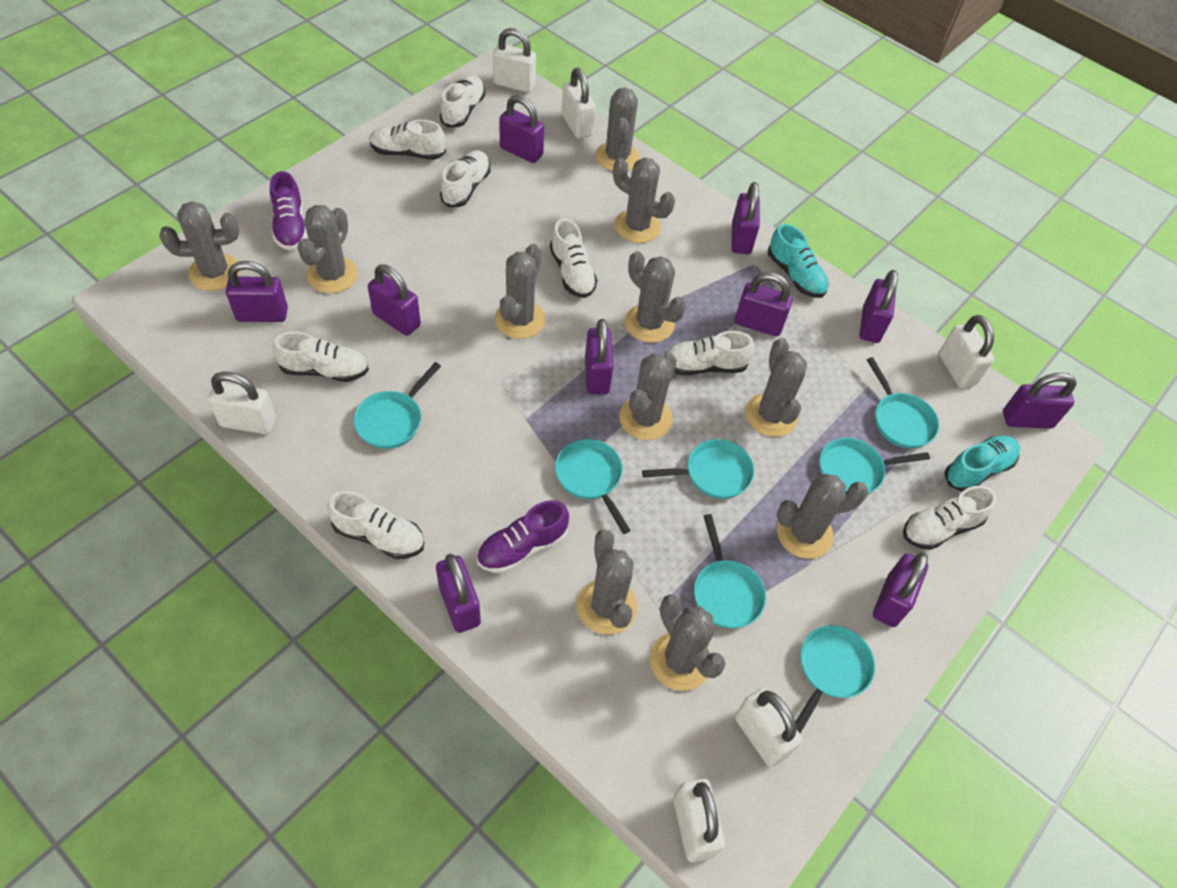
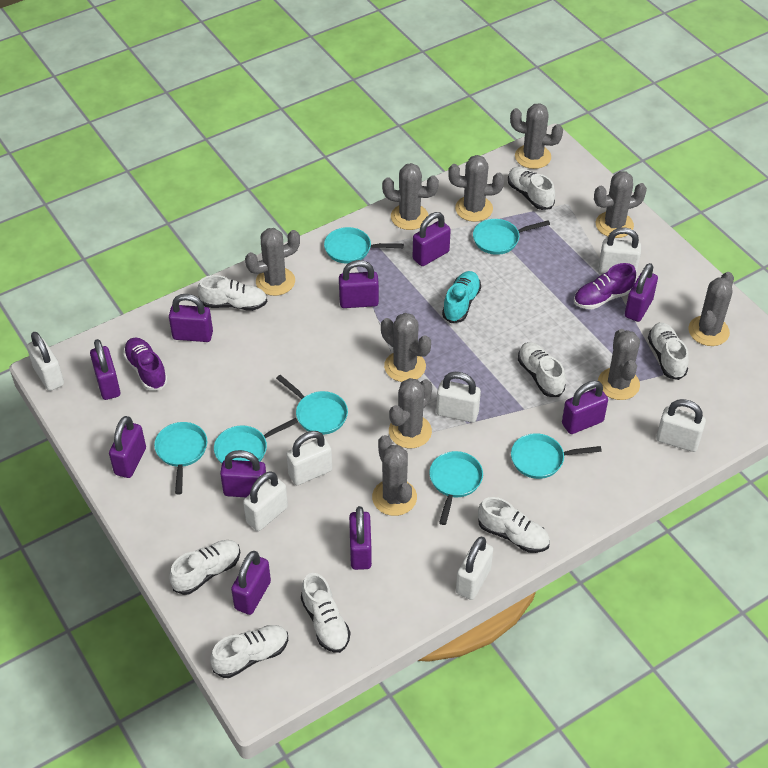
grey cactus: [159,201,241,291] [297,205,358,293] [495,244,546,339] [577,529,637,635] [596,88,640,171] [613,158,675,243] [619,353,677,440] [625,251,686,343] [650,594,726,691] [745,338,807,437] [777,474,868,559] = 11 -> [245,228,300,296] [372,435,417,516] [381,313,431,382] [382,163,439,230] [389,378,432,448] [448,155,504,222] [510,103,563,169] [594,171,647,238] [598,329,640,400] [689,272,734,346] = 10
turquoise shoe: [768,224,829,298] [945,436,1020,492] = 2 -> [442,271,481,323] = 1
white padlock: [208,371,276,434] [493,28,536,93] [562,68,595,139] [673,779,725,862] [735,688,802,767] [939,315,994,388] = 6 -> [27,332,64,391] [243,471,288,531] [286,431,332,485] [436,372,481,423] [456,537,493,600] [599,227,641,274] [656,399,706,452] = 7

